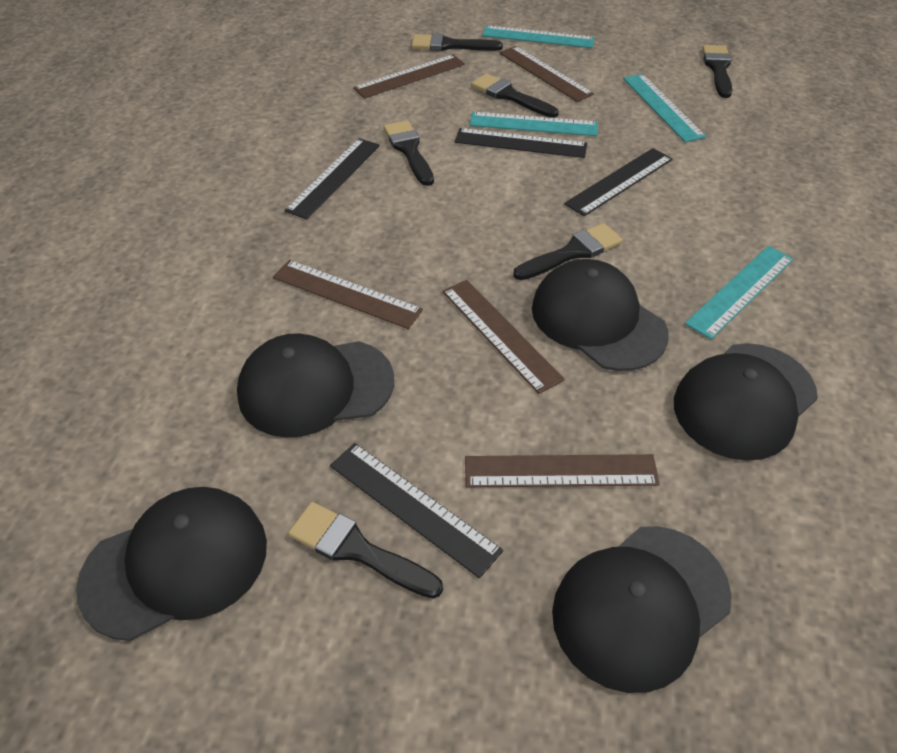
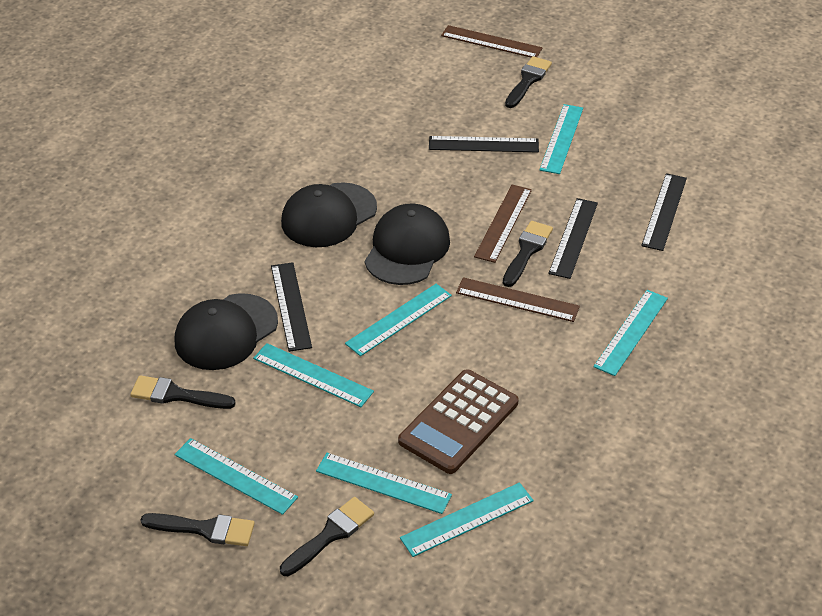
black brush: [288,502,443,599] [383,120,434,186] [411,33,503,51] [471,74,559,118] [513,223,623,280] [702,45,732,98] = 6 -> [130,375,236,409] [141,513,255,546] [280,497,374,576] [503,221,553,287] [505,56,552,108] = 5
black cap: [76,487,267,641] [237,333,394,438] [532,259,669,371] [552,526,731,693] [674,343,818,461] = 5 -> [175,293,278,370] [281,182,377,247] [365,203,450,285] = 3
brown calculator: none = 0 -> [398,369,518,474] = 1
brown ruler: [273,260,423,329] [353,54,465,99] [442,280,565,394] [465,454,660,487] [500,46,594,102] = 5 -> [441,25,543,58] [456,277,580,322] [474,185,532,263] = 3
turquoise ruler: [469,112,598,136] [482,25,595,48] [623,74,706,142] [685,246,794,339] = 4 -> [174,438,298,515] [253,343,374,407] [316,453,452,514] [345,284,452,356] [400,482,534,557] [539,104,583,174] [593,290,668,376] = 7

